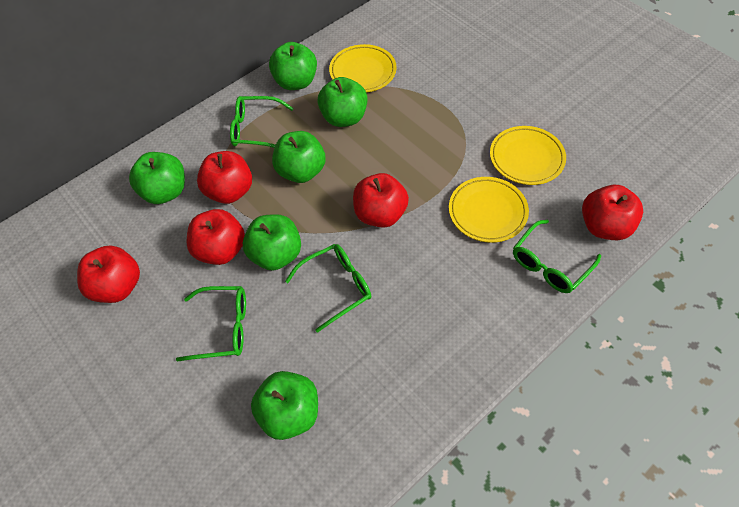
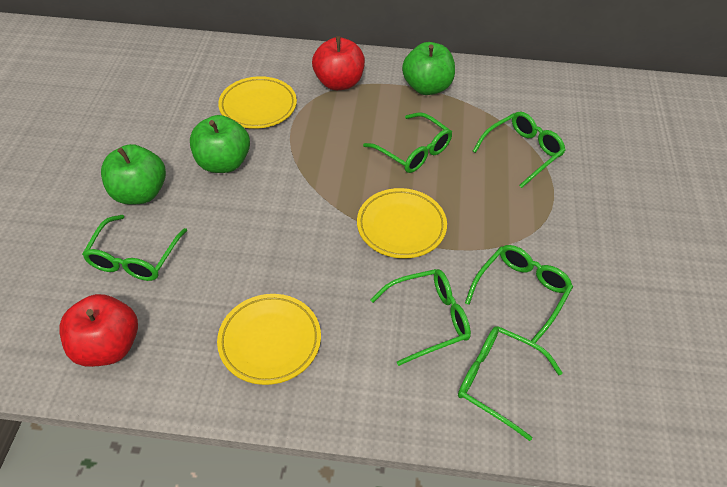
green apple: [129,152,185,204] [243,214,301,271] [251,371,318,440] [269,42,317,90] [272,131,326,183] [317,77,368,127] = 6 -> [101,144,166,205] [190,115,250,173] [402,42,455,95] = 3
green glasses: [176,286,246,362] [230,96,293,148] [285,244,371,333] [513,220,601,293] = 4 -> [82,215,187,281] [363,112,452,173] [370,269,471,366] [458,326,563,441] [465,245,573,343] [473,111,566,188] = 6
red apple: [77,246,140,303] [186,209,245,265] [197,151,252,204] [353,173,409,228] [582,185,643,240] = 5 -> [59,294,138,367] [312,36,365,90] = 2

